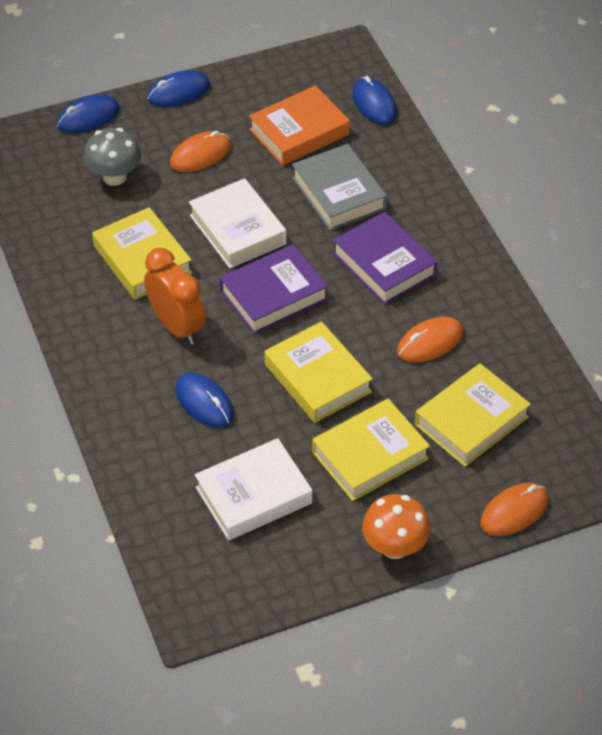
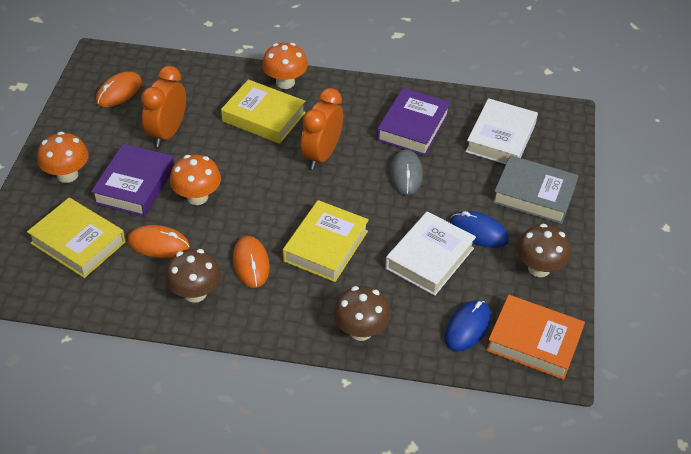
blue mouse: [57,94,120,133] [147,70,210,107] [175,373,234,428] [352,76,397,125] = 4 -> [444,300,491,351] [450,211,509,248] = 2
brown mushroom: none = 0 -> [165,249,221,303] [334,286,390,341] [517,224,571,277] = 3
grey mouse: none = 0 -> [390,149,423,195] = 1
grey mushroom: [84,128,141,186] = 1 -> none = 0
orange clock: [144,248,206,345] = 1 -> [141,66,186,147] [301,88,343,170] = 2
orange mushroom: [362,494,430,559] = 1 -> [37,132,89,183] [170,155,221,205] [262,43,308,89] = 3
yellow book: [92,207,192,300] [264,321,373,423] [312,399,430,501] [415,363,531,467] = 4 -> [27,198,126,278] [221,79,306,144] [283,200,369,282] = 3

